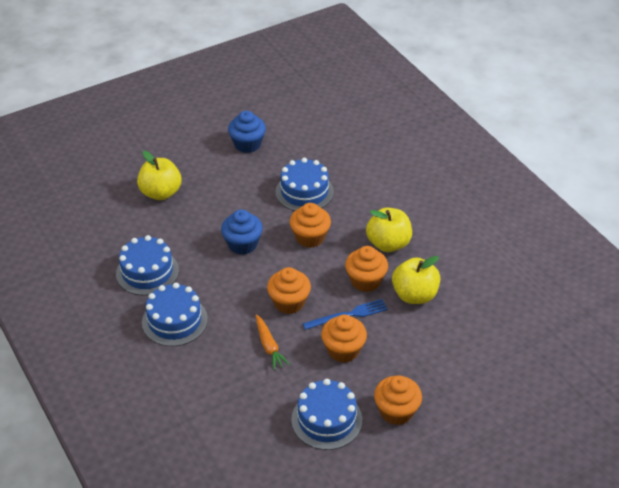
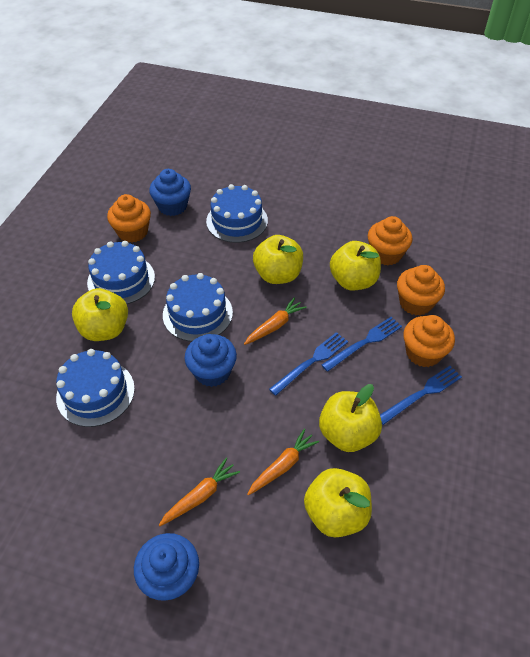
blue cupcake: [221,210,263,255] [228,111,266,153] = 2 -> [134,533,199,601] [149,169,191,216] [184,334,237,387] = 3
blue fork: [303,299,388,330] = 1 -> [269,332,348,396] [322,317,402,372] [380,366,462,425] = 3
orange carrot: [256,315,290,370] = 1 -> [159,458,240,526] [244,298,307,345] [247,429,319,496] = 3
orange cupcake: [267,267,311,314] [290,203,331,248] [321,315,367,363] [345,246,388,292] [374,376,422,425] = 5 -> [107,194,151,243] [368,216,412,266] [397,265,445,315] [403,315,455,367] = 4
yellow apple: [137,151,182,200] [366,208,412,252] [392,256,440,304] = 3 -> [72,288,128,341] [253,235,303,284] [304,468,372,538] [319,384,382,452] [330,241,381,291] = 5

